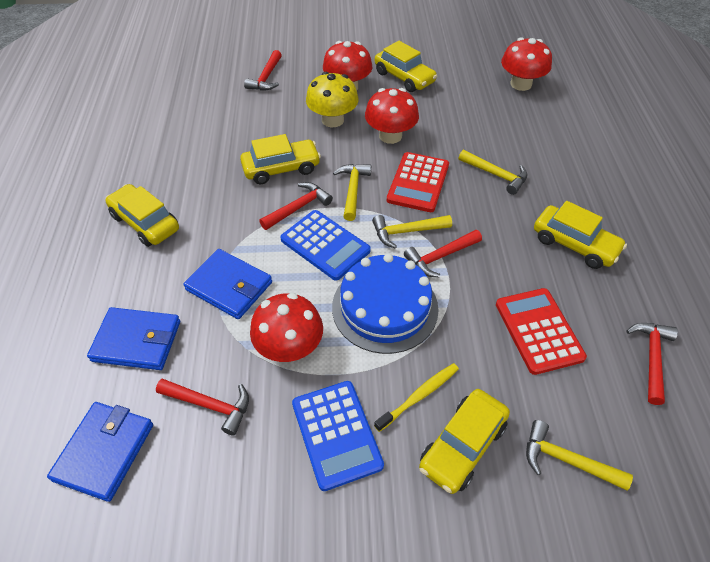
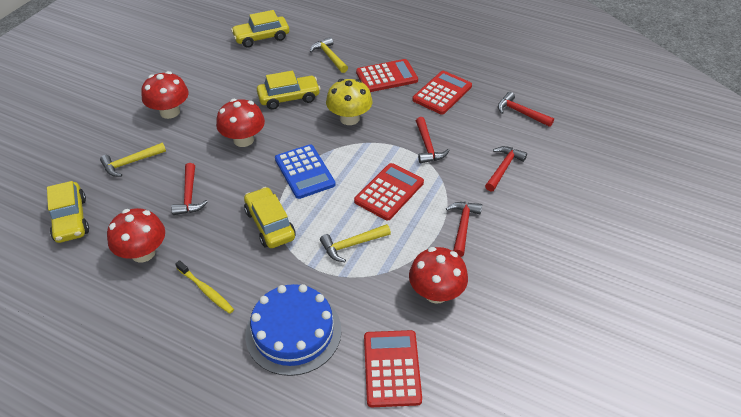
blue calculator: [280,210,371,281] [292,381,384,491] = 2 -> [275,144,336,199] = 1
blue wallet: [47,402,153,502] [87,307,180,370] [184,249,272,319] = 3 -> none = 0
red calculator: [387,152,449,212] [496,288,587,375] = 2 -> [354,163,424,221] [356,59,418,92] [364,330,422,407] [412,71,472,115] = 4
yellow car: [105,184,179,247] [240,134,321,184] [375,41,437,92] [419,389,510,494] [534,201,627,269] = 5 -> [47,181,89,243] [231,10,289,48] [244,187,296,248] [257,71,321,110] = 4
yellow hammer: [333,164,371,221] [372,215,452,249] [459,150,527,195] [526,420,633,490] = 4 -> [100,143,166,177] [310,37,348,73] [320,224,391,262] = 3

